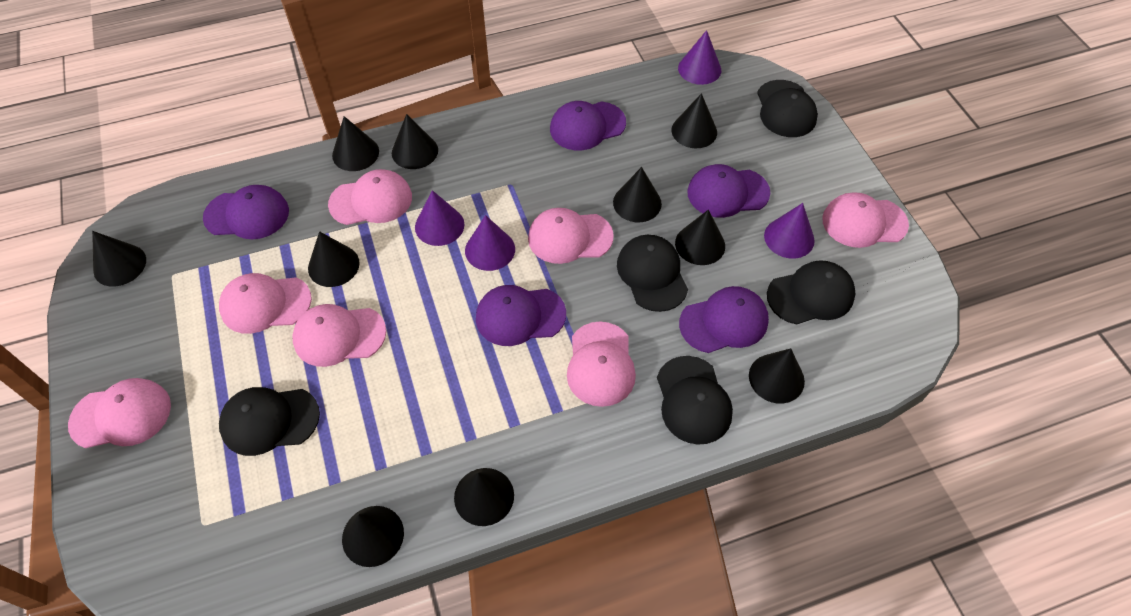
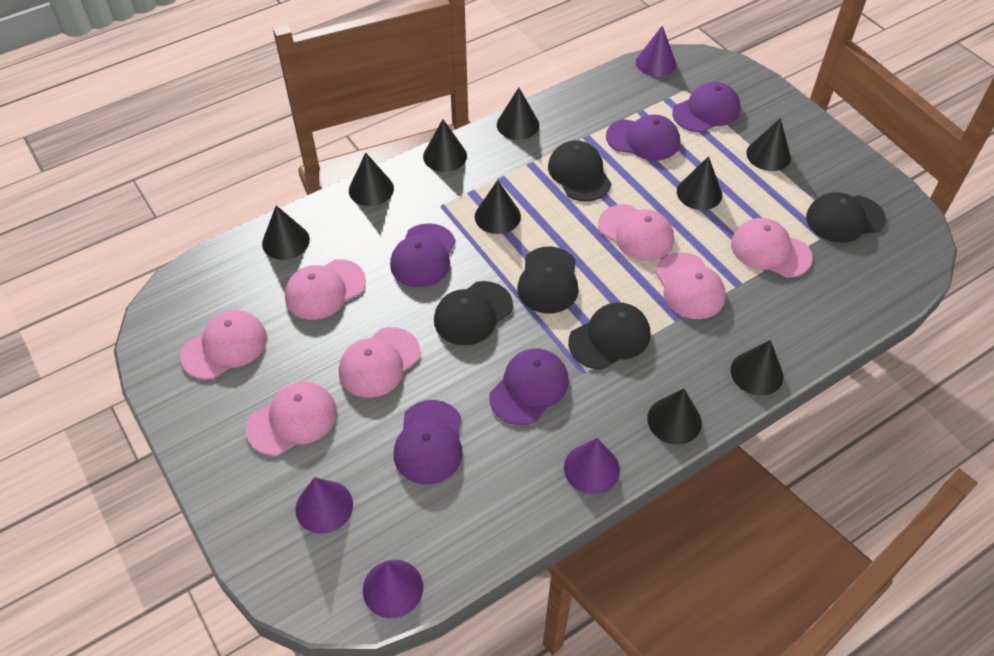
black cone: [92,231,146,286] [308,231,360,287] [332,116,379,171] [342,506,404,567] [392,114,438,169] [454,468,514,526] [613,167,662,222] [671,93,717,148] [675,210,725,265] [749,348,805,404] = 10 -> [262,205,310,260] [349,153,394,206] [423,119,467,172] [475,180,521,234] [497,88,539,140] [647,389,702,445] [677,156,722,210] [731,340,783,396] [746,118,791,171] = 9

